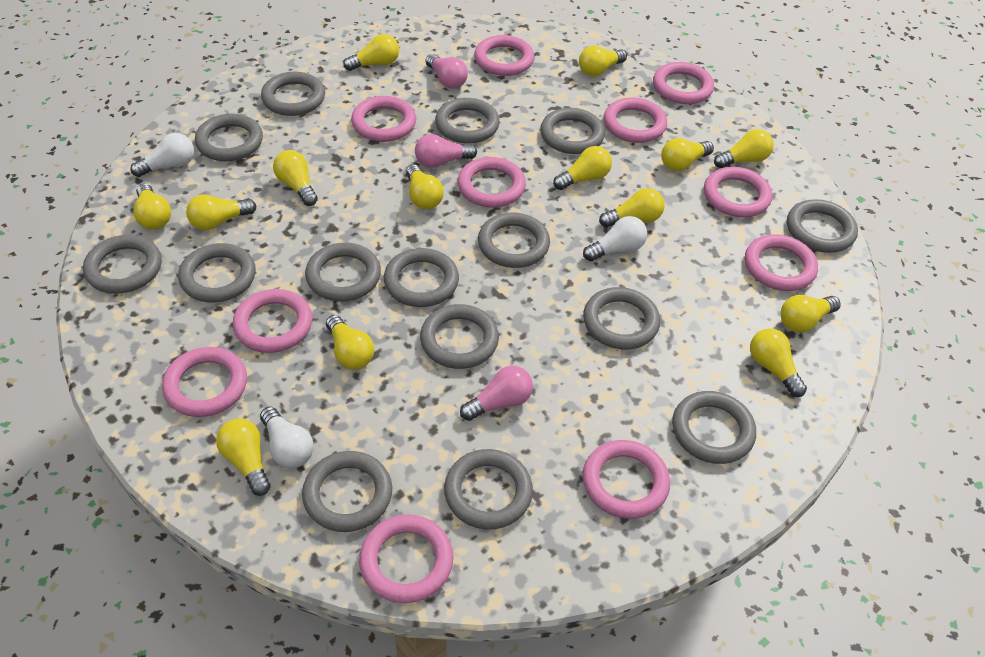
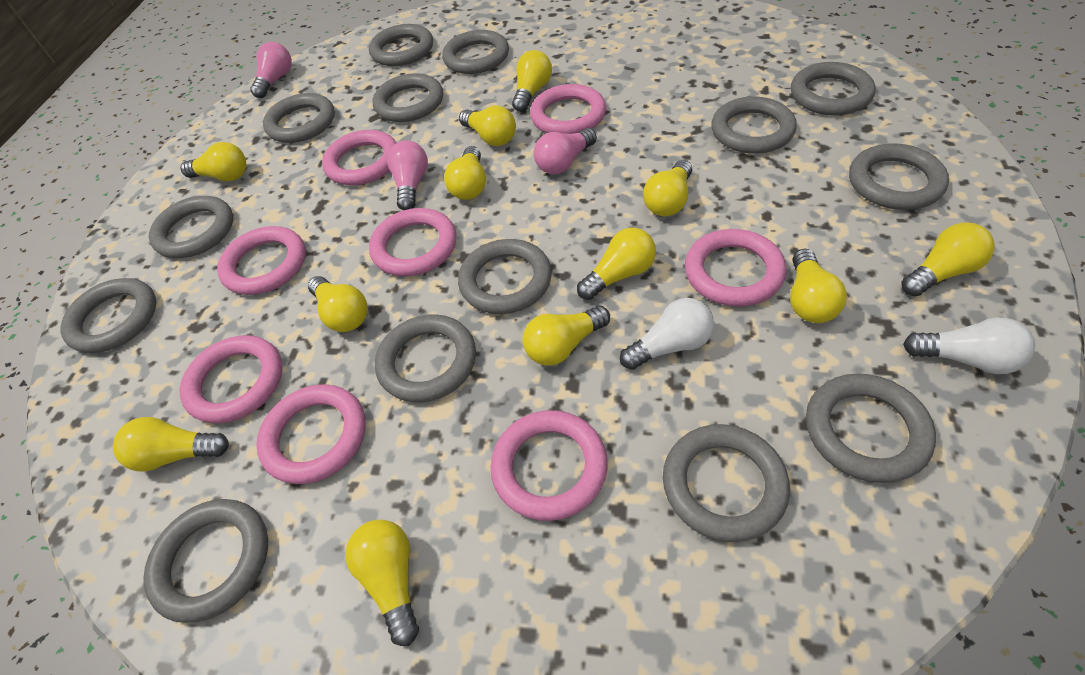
grey ring: [83,235,162,294] [178,243,256,303] [195,114,263,161] [261,72,325,116] [302,451,392,532] [305,243,381,301] [384,248,459,307] [420,304,499,369] [435,98,500,143] [444,449,533,529] [478,212,550,268] [540,108,605,154] [583,287,660,350] [672,391,756,464] [787,199,858,253] = 15 -> [60,278,156,353] [143,499,268,623] [149,196,233,258] [263,93,335,143] [369,24,433,66] [373,73,443,122] [375,314,476,402] [442,30,509,74] [458,239,552,314] [663,424,790,542] [711,96,797,154] [791,62,875,115] [806,374,936,483] [849,143,949,210] = 14
pink ring: [162,347,247,417] [233,289,312,353] [351,96,416,142] [359,514,453,603] [457,157,526,208] [474,35,534,76] [583,440,670,519] [604,97,667,143] [653,62,714,104] [704,167,772,217] [745,234,818,291] = 11 -> [180,335,282,424] [217,226,306,295] [256,384,366,484] [322,130,397,185] [369,208,456,277] [491,410,608,521] [530,84,606,134] [685,229,787,307] = 8
white light bulb: [130,133,194,177] [260,407,314,468] [583,216,647,261] = 3 -> [620,298,714,370] [903,317,1035,374] = 2
yellow light bulb: [133,183,171,230] [186,194,256,230] [216,419,271,496] [273,150,318,206] [326,315,374,369] [343,34,399,71] [406,164,444,209] [553,146,612,190] [579,45,627,76] [599,188,665,228] [661,138,714,171] [714,129,774,168] [750,328,807,397] [781,295,841,333] = 14 -> [113,417,229,472] [180,142,246,181] [308,276,368,332] [345,520,419,646] [444,146,486,200] [459,105,516,146] [512,50,552,112] [522,306,610,366] [577,228,656,300] [643,160,692,216] [790,249,847,323] [901,223,995,297] = 12

